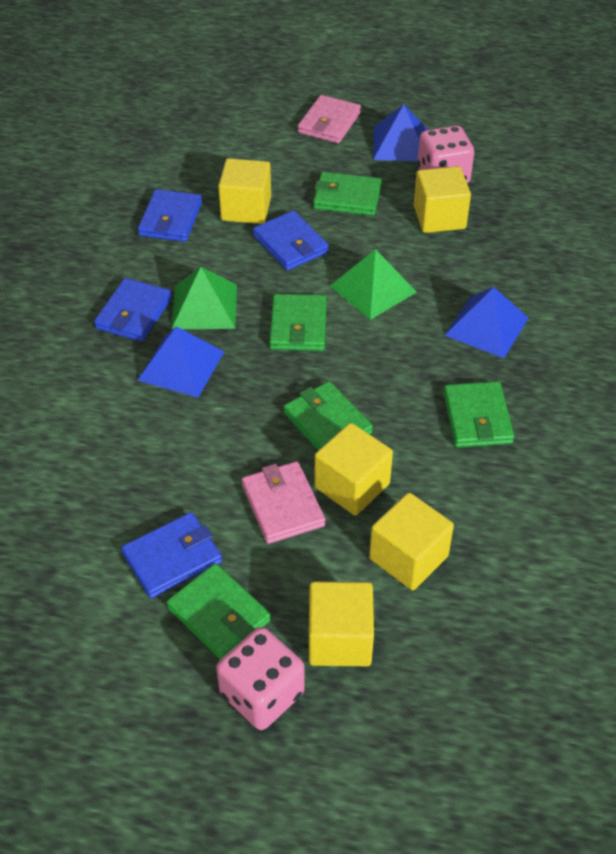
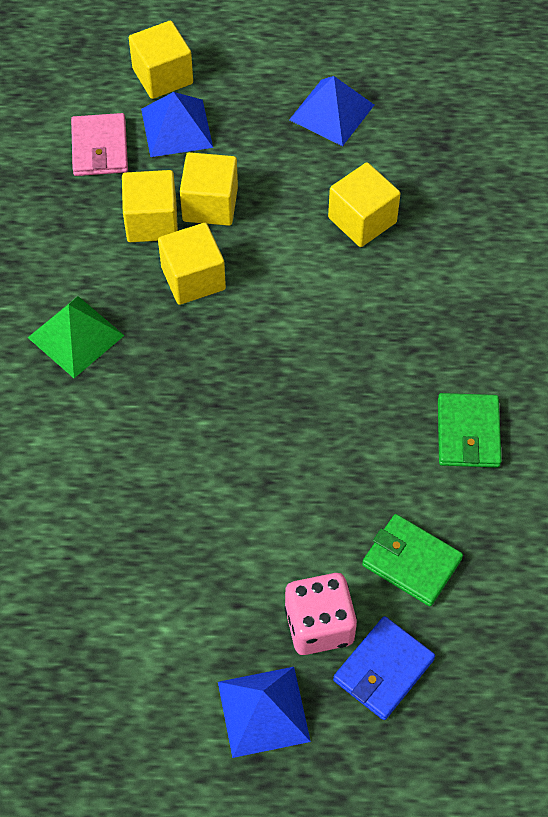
blue wallet: [94,278,172,342] [121,512,222,599] [138,189,202,242] [253,211,329,271] = 4 -> [333,616,435,720] = 1
green pyramid: [171,267,237,330] [330,249,417,320] = 2 -> [28,296,125,378] = 1
green wallet: [166,563,271,659] [269,294,327,351] [284,381,373,450] [313,172,382,216] [443,381,514,448] = 5 -> [362,514,463,606] [438,393,502,468] = 2
pink dice: [216,627,305,730] [417,125,474,183] = 2 -> [284,573,357,655] = 1
pink wallet: [242,461,325,544] [298,95,361,143] = 2 -> [71,113,128,176] = 1

